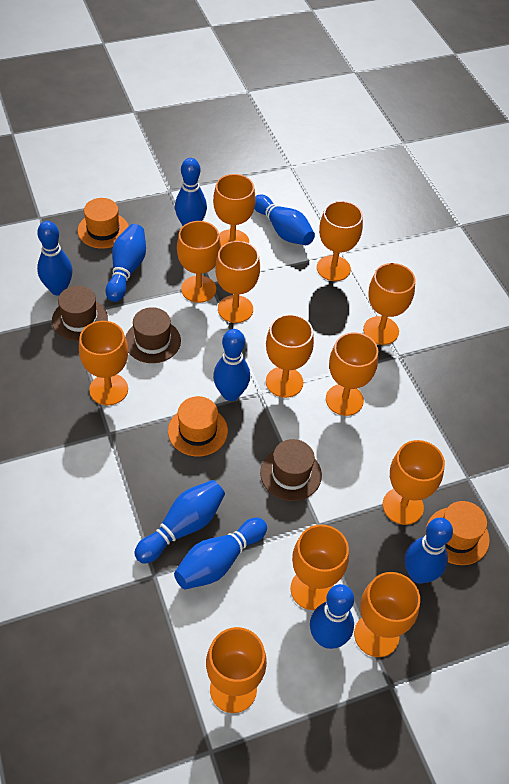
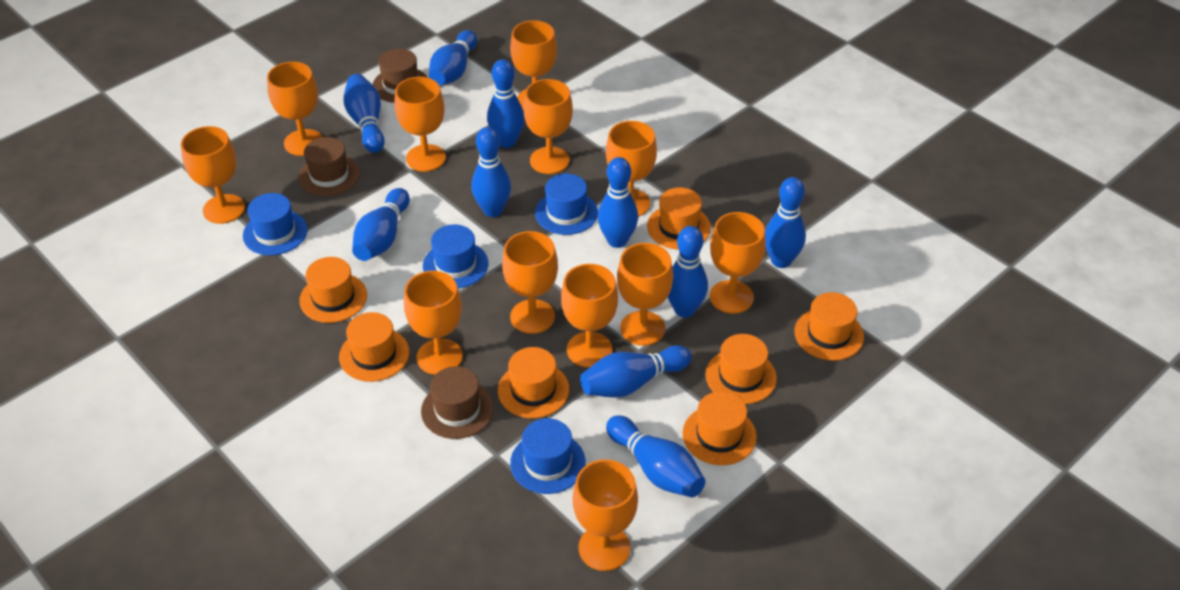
blue bowling pin: [37,221,73,295] [106,224,146,302] [135,480,225,564] [174,518,267,589] [175,158,207,226] [213,329,250,401] [254,195,315,245] [310,584,354,649] [405,518,453,584] = 9 -> [343,74,385,153] [352,188,410,261] [429,30,477,86] [471,127,511,217] [487,59,525,148] [580,345,691,398] [598,157,638,248] [606,415,705,498] [668,226,708,318] [765,177,806,268] = 10
blue hat: none = 0 -> [243,193,308,255] [423,224,489,288] [510,418,585,494] [535,174,598,235] = 4
orange hat: [77,198,129,249] [168,396,228,456] [426,501,490,565] = 3 -> [299,257,367,323] [339,312,409,382] [498,347,569,418] [647,188,711,250] [682,391,757,465] [705,334,777,404] [795,292,864,361] = 7

